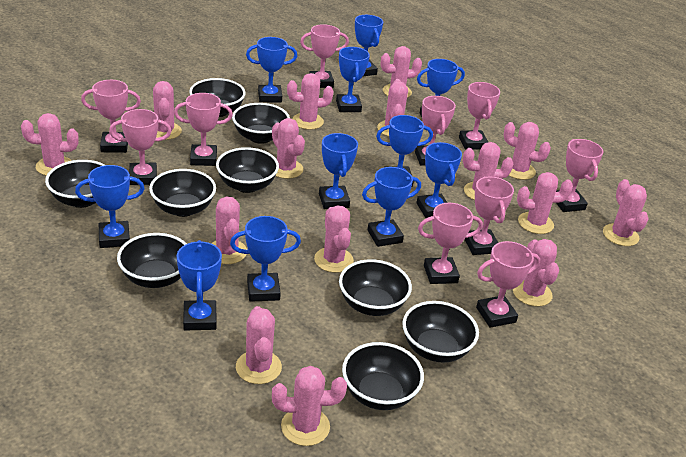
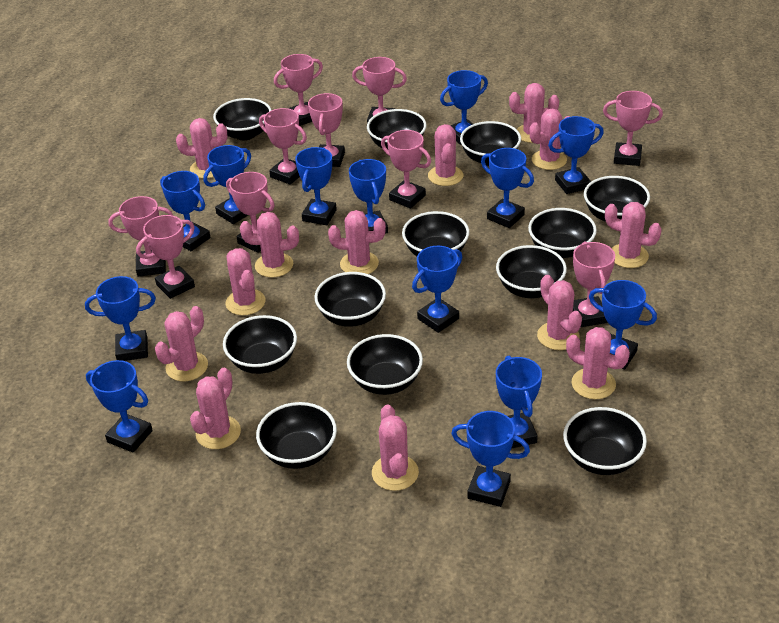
black bowl: [45,160,105,208] [117,233,187,288] [149,169,216,217] [189,78,246,117] [216,147,279,193] [232,103,290,144] [339,259,412,316] [342,342,424,410] [402,301,479,363] = 9 -> [213,98,272,140] [223,315,297,374] [256,402,337,469] [314,272,386,327] [347,334,423,395] [367,109,427,149] [402,211,469,256] [460,121,521,166] [496,245,567,298] [528,208,597,258] [563,407,647,475] [584,176,650,222] = 12
blue trophy: [75,165,145,248] [177,240,222,330] [230,216,301,302] [246,37,297,103] [319,133,358,209] [336,47,370,112] [355,15,383,76] [362,167,421,247] [376,115,433,187] [417,59,465,117] [417,142,462,218] = 11 -> [85,276,156,361] [86,360,153,453] [160,171,210,251] [203,145,251,224] [295,147,337,225] [349,159,388,234] [412,246,462,333] [440,70,488,145] [451,411,530,507] [481,148,534,228] [496,356,542,449] [548,116,604,194] [589,280,657,370] = 13
pink cactus: [21,113,79,176] [153,81,182,140] [211,196,247,264] [236,306,282,384] [272,118,305,179] [272,366,347,446] [287,73,334,130] [314,205,354,273] [377,79,408,136] [381,46,422,98] [463,142,513,200] [504,122,551,180] [513,239,559,307] [517,172,573,234] [603,179,649,246] = 15 -> [155,306,208,381] [176,118,227,179] [190,368,241,449] [225,248,266,316] [240,212,299,278] [328,210,386,274] [372,404,419,491] [428,124,463,186] [509,83,559,143] [529,109,570,170] [537,275,582,350] [566,327,630,399] [605,202,662,268] = 13

